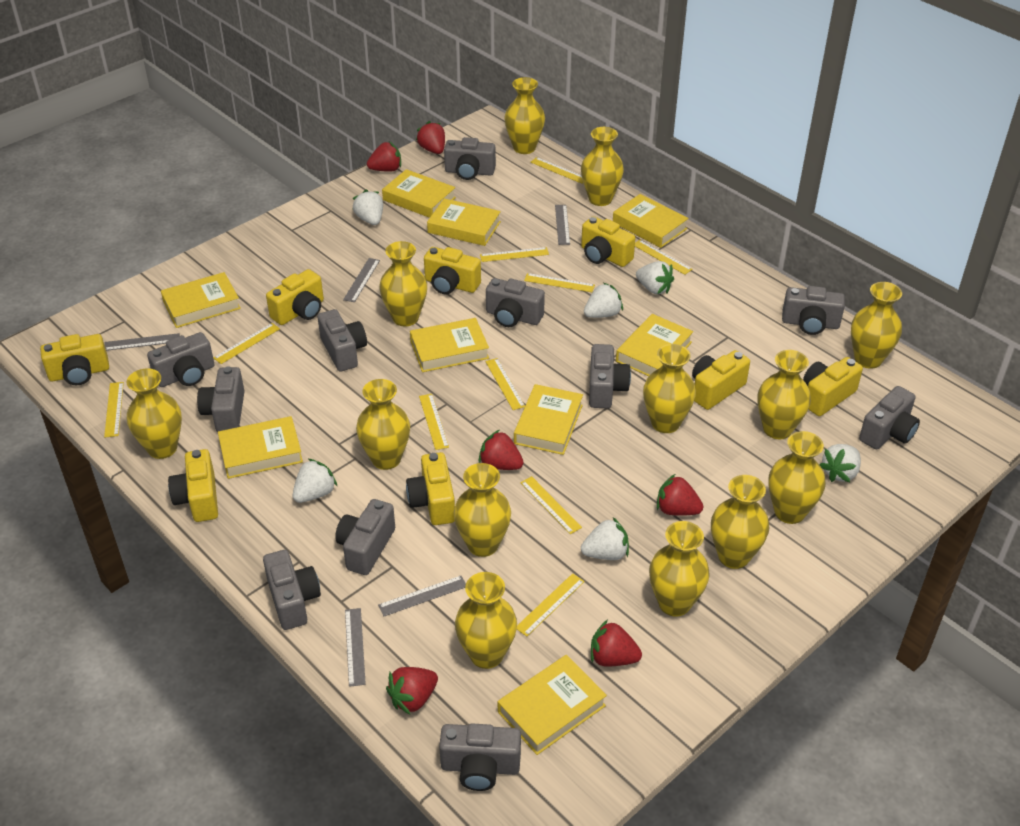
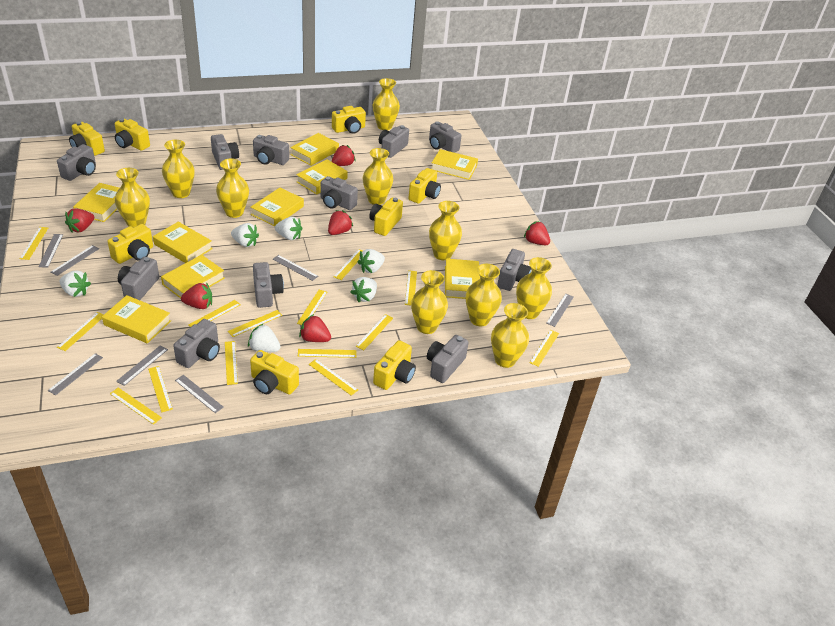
grey ruler: [104,333,180,351] [343,258,380,302] [345,608,366,687] [378,576,466,616] [555,205,570,245] = 5 -> [38,234,63,268] [48,353,103,395] [51,245,99,276] [116,345,168,386] [175,375,224,413] [273,255,318,281] [546,294,574,327] = 7
yellow ruler: [104,382,124,437] [213,323,280,364] [419,394,449,450] [480,247,549,262] [485,358,525,410] [517,573,585,637] [520,476,582,534] [524,273,595,292] [530,157,583,184] [635,240,692,275] = 10 -> [20,227,48,260] [57,312,104,351] [110,387,162,425] [148,366,173,412] [188,300,241,327] [225,341,238,385] [228,310,282,337] [297,290,327,325] [298,349,357,358] [309,359,358,396] [334,249,363,280] [356,314,393,350] [405,270,417,306] [530,330,559,367] = 14
yellow vase: [127,368,182,459] [356,379,410,470] [379,241,427,327] [454,463,511,557] [455,572,517,669] [504,77,545,154] [581,127,624,206] [643,344,696,433] [649,521,710,617] [711,475,769,569] [757,350,811,439] [768,431,826,524] [851,282,902,369] = 13 -> [115,168,150,227] [162,140,195,198] [216,158,249,218] [363,148,393,205] [373,78,400,130] [411,270,448,334] [429,201,462,260] [466,264,502,326] [491,303,529,368] [516,257,552,319] = 10

